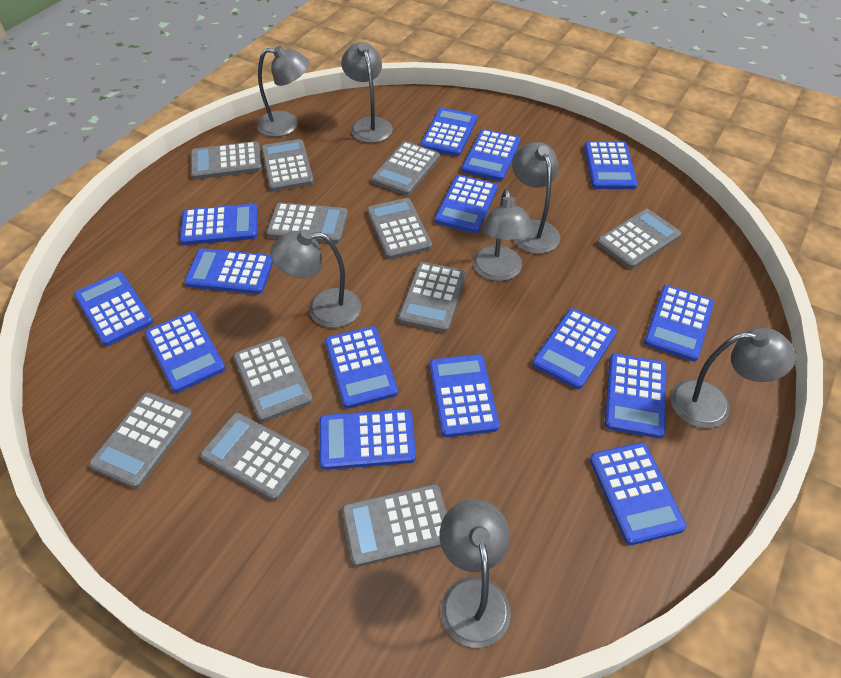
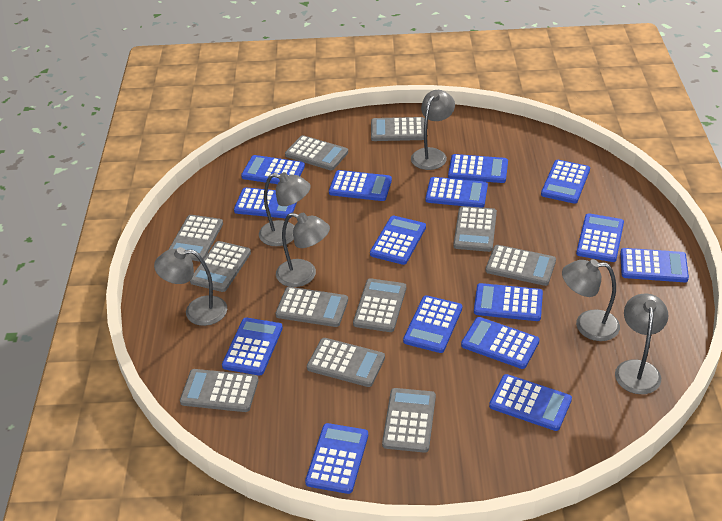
grey lamp: [257,46,310,137] [270,229,361,328] [341,42,393,143] [440,499,511,648] [473,189,534,281] [512,142,560,254] [671,328,796,428] = 7 -> [154,247,227,326] [259,172,311,246] [276,213,330,287] [411,90,455,170] [562,259,620,341] [615,294,668,394] = 6

